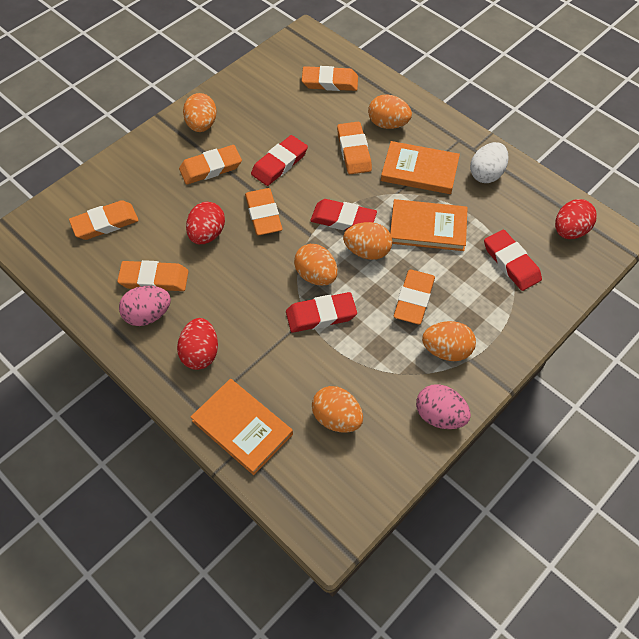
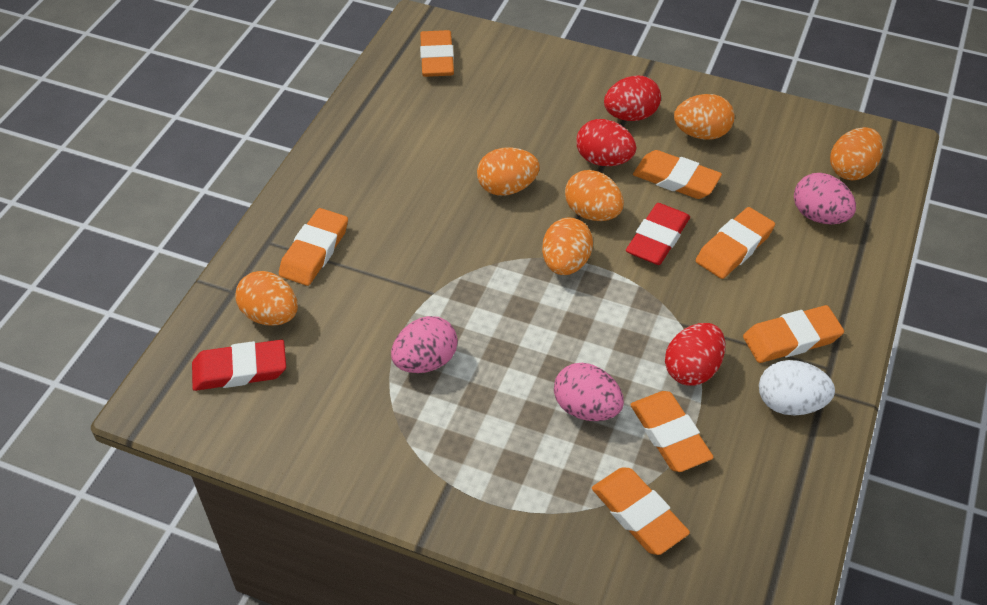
orange book: [191,379,293,475] [381,141,460,194] [390,199,468,251] = 3 -> none = 0
pink egg: [119,286,171,326] [416,384,471,429] = 2 -> [391,316,458,373] [554,363,624,421] [794,173,856,224] = 3
red eraser: [251,135,308,186] [286,292,357,333] [310,199,377,230] [484,229,542,291] = 4 -> [192,340,286,391] [626,203,690,265] = 2

